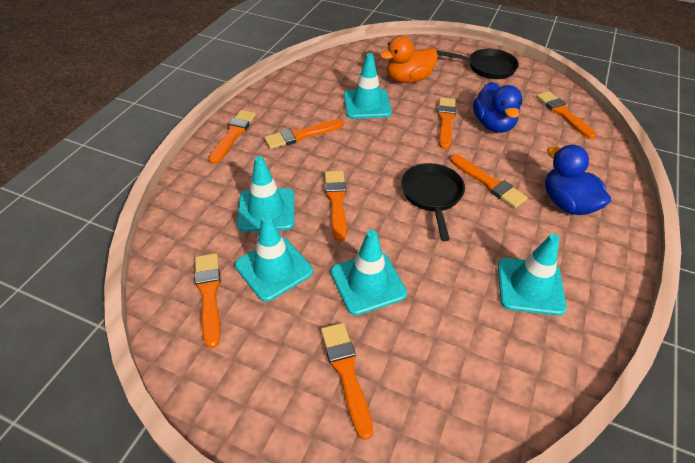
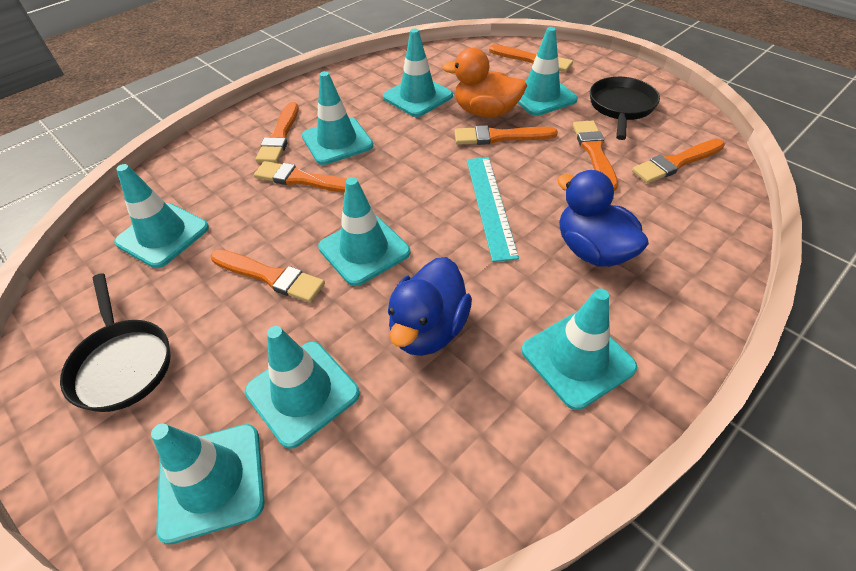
orange brush: [195,253,221,348] [208,110,256,164] [264,119,343,149] [321,323,373,440] [325,171,346,241] [438,97,456,149] [450,155,528,208] [536,91,596,139] = 8 -> [211,250,325,303] [254,161,347,193] [255,102,299,163] [455,125,558,145] [489,44,573,72] [573,120,618,191] [632,139,725,184] = 7
turquoise ruler: none = 0 -> [467,157,519,262] = 1
turquoise traffic cone: [235,215,313,302] [237,156,294,232] [331,230,407,315] [344,53,392,119] [498,234,567,316] = 5 -> [114,164,209,268] [151,423,265,545] [244,326,360,449] [302,71,373,165] [318,177,411,286] [383,29,453,117] [518,27,578,116] [522,289,637,410] = 8

